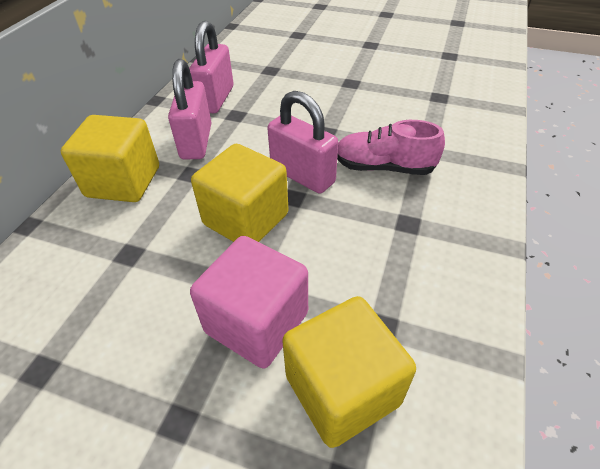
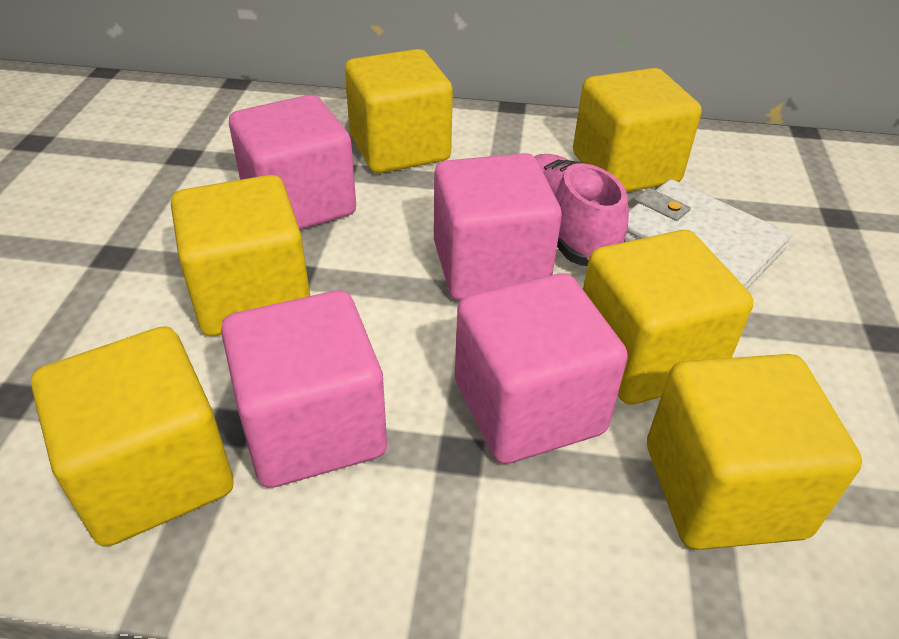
pink cube: [190,236,308,369] = 1 -> [221,290,387,488] [229,95,356,229] [434,153,562,301] [455,273,628,464] = 4
pink padlock: [168,59,211,160] [189,21,233,114] [267,91,338,194] = 3 -> none = 0
white wallet: none = 0 -> [625,179,791,289] = 1
yellow cube: [61,115,159,202] [191,144,289,242] [282,296,416,448] = 3 -> [31,326,234,547] [171,175,310,336] [345,49,453,173] [573,68,702,192] [583,230,753,404] [647,354,862,550] = 6

